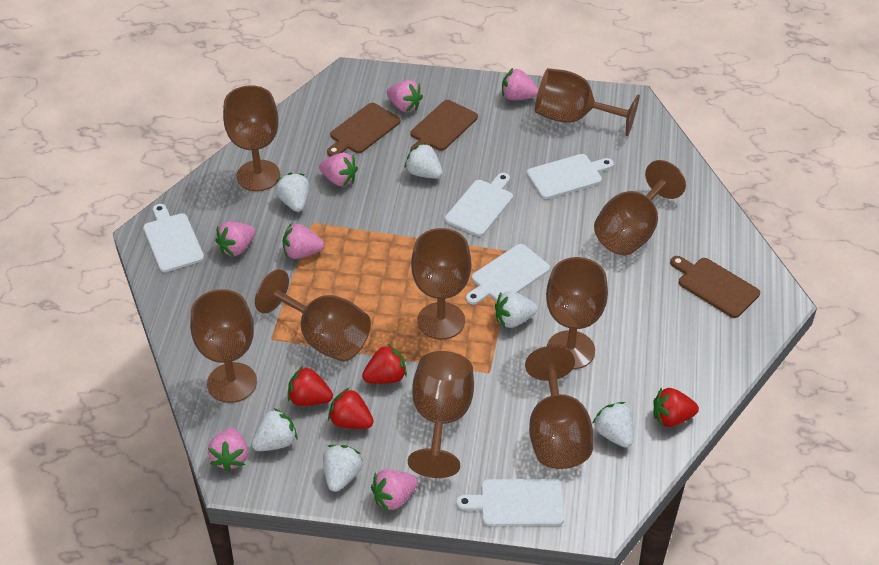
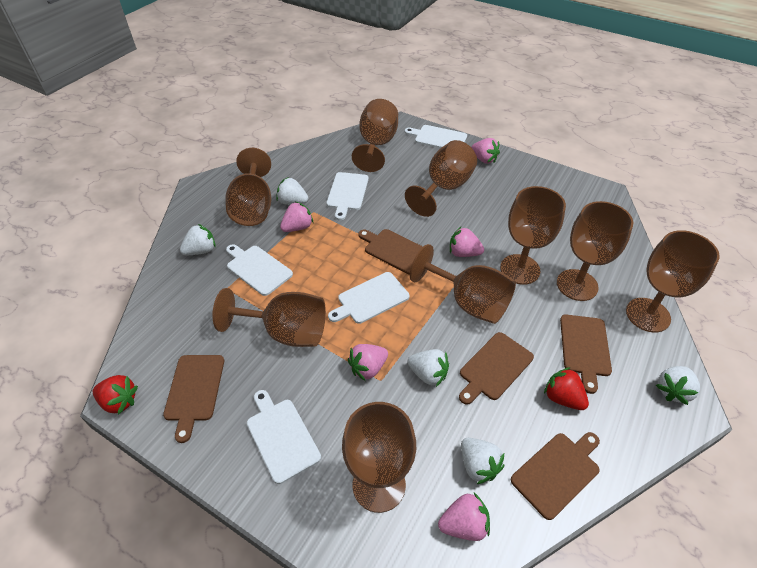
brown cutting board: [327,103,401,157] [410,100,478,152] [670,256,760,318] = 3 -> [163,355,224,443] [358,229,423,275] [459,332,534,405] [511,432,600,520] [560,314,612,394] = 5
pink strawberry: [208,428,248,472] [215,221,255,256] [283,224,324,259] [319,153,358,186] [371,469,418,511] [387,80,423,112] [502,68,539,100] = 7 -> [280,202,313,232] [348,344,388,381] [438,493,490,541] [450,227,484,257] [471,138,500,164] = 5
red strawberry: [288,366,333,406] [328,387,374,429] [362,344,407,384] [653,387,699,427] = 4 -> [93,375,138,415] [544,367,589,410] = 2
white strawberry: [251,408,297,451] [275,173,309,212] [323,445,363,492] [404,143,443,179] [495,291,538,328] [592,402,634,448] = 6 -> [180,224,216,255] [276,177,308,205] [407,349,449,387] [461,438,504,484] [656,366,700,405] = 5

